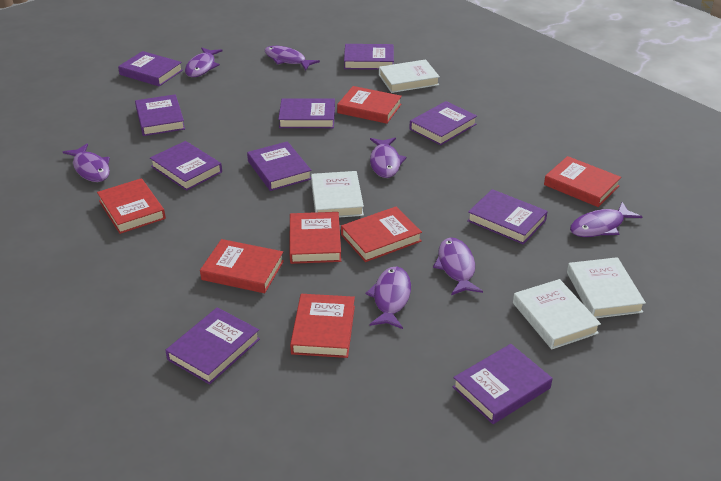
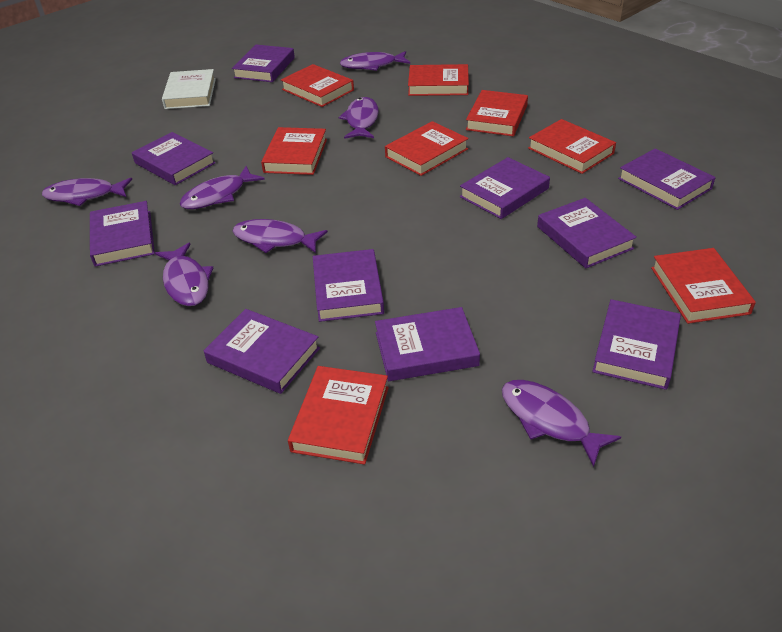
red book: [97,178,166,234] [200,239,284,293] [289,212,341,264] [290,294,355,358] [337,86,402,124] [341,207,422,262] [544,156,621,207] = 7 -> [261,127,327,175] [281,64,354,107] [288,366,389,465] [385,121,469,176] [408,64,469,96] [466,90,528,136] [528,119,616,174] [651,248,756,324] = 8
white book: [311,171,364,217] [379,59,440,93] [513,279,601,349] [567,257,646,318] = 4 -> [162,69,216,109] = 1

